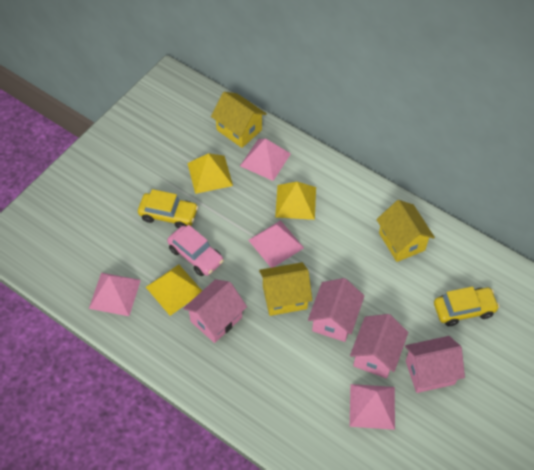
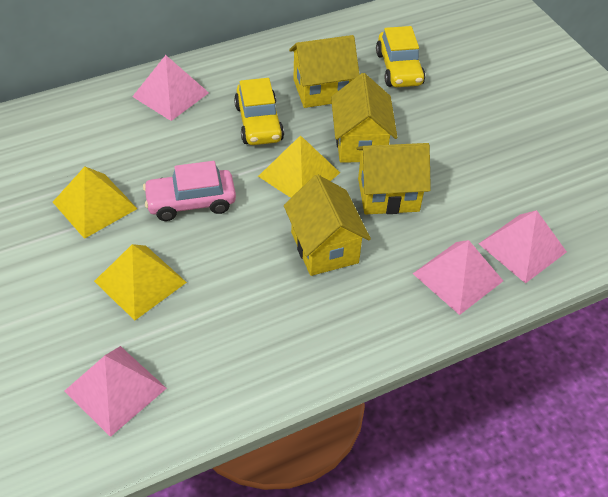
pink house: [183,279,247,343] [308,278,364,342] [350,314,408,379] [405,336,465,393] = 4 -> none = 0
yellow house: [211,92,267,148] [259,262,312,316] [376,200,435,262] = 3 -> [284,175,371,276] [289,35,360,108] [331,73,398,163] [356,143,431,215] = 4

